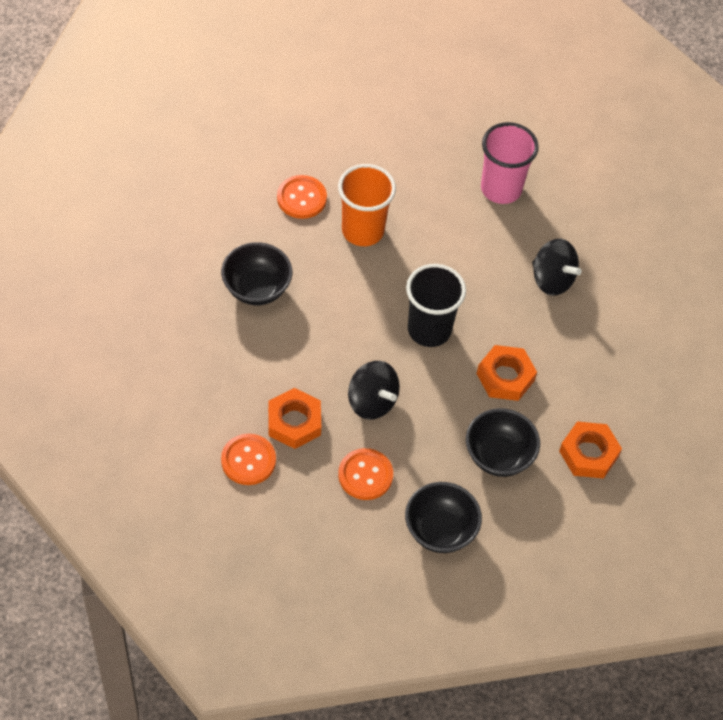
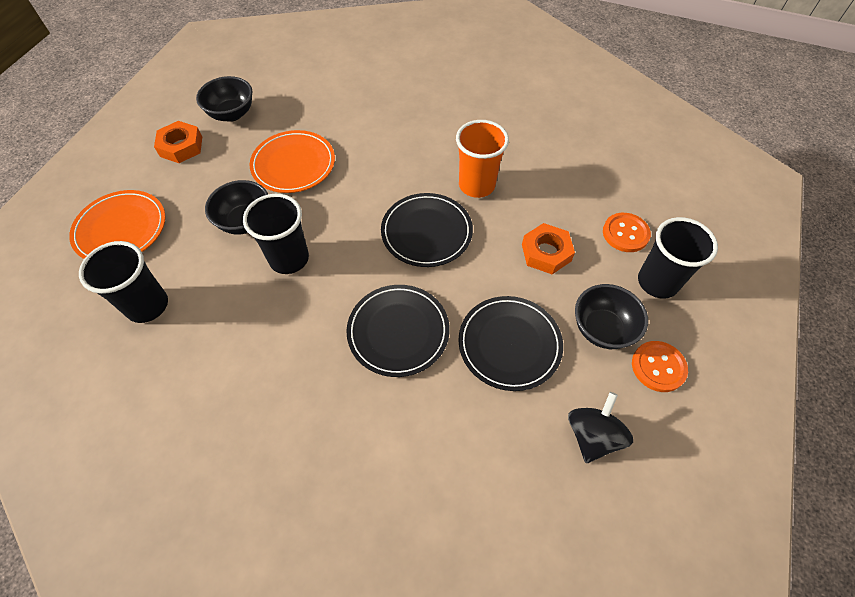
black cup: [406,264,466,347] = 1 -> [79,241,168,323] [243,194,309,274] [638,217,718,299] = 3
black plate: none = 0 -> [347,285,450,377] [381,193,473,267] [458,296,563,391] = 3
black spinning top: [348,361,400,420] [532,239,582,296] = 2 -> [568,392,633,463] = 1
orange button: [221,434,276,485] [277,175,327,219] [338,448,393,500] = 3 -> [603,213,651,252] [632,341,688,392] = 2
orange nut: [268,388,321,449] [477,345,537,401] [559,421,622,479] = 3 -> [154,121,202,163] [522,223,575,274] = 2
orange plate: none = 0 -> [69,190,165,259] [249,130,335,193] = 2
pink cup: [481,122,539,204] = 1 -> none = 0

